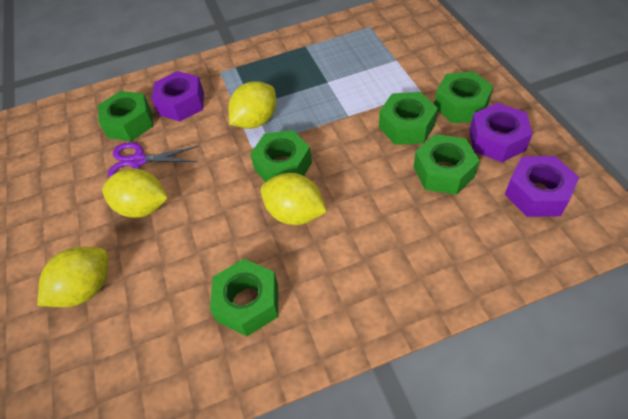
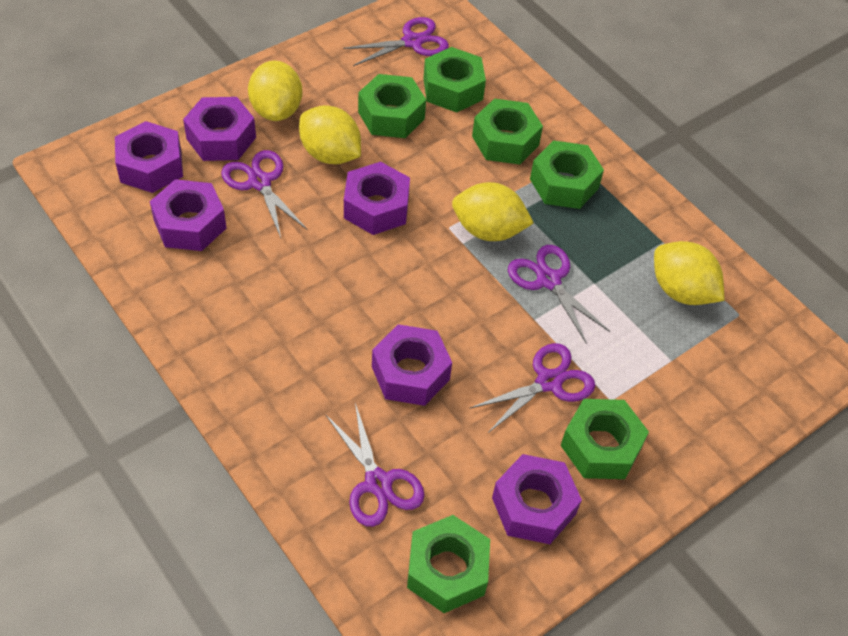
purple nut: [152,71,204,121] [469,103,533,162] [505,156,579,217] = 3 -> [115,121,183,193] [150,179,226,251] [183,97,256,161] [344,162,410,235] [372,324,452,406] [492,454,582,544] = 6
purple scissors: [108,142,199,178] = 1 -> [221,150,307,238] [325,403,425,527] [343,17,449,66] [469,343,595,433] [508,245,610,343] = 5

